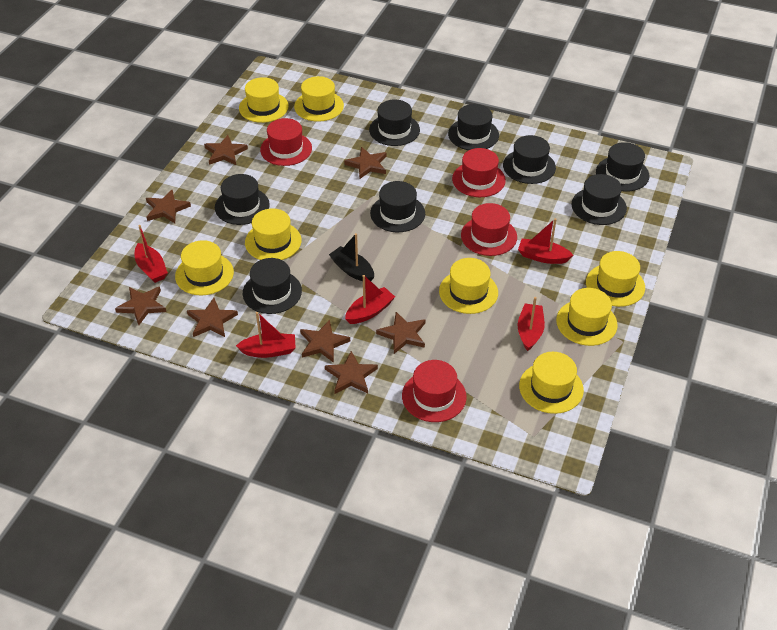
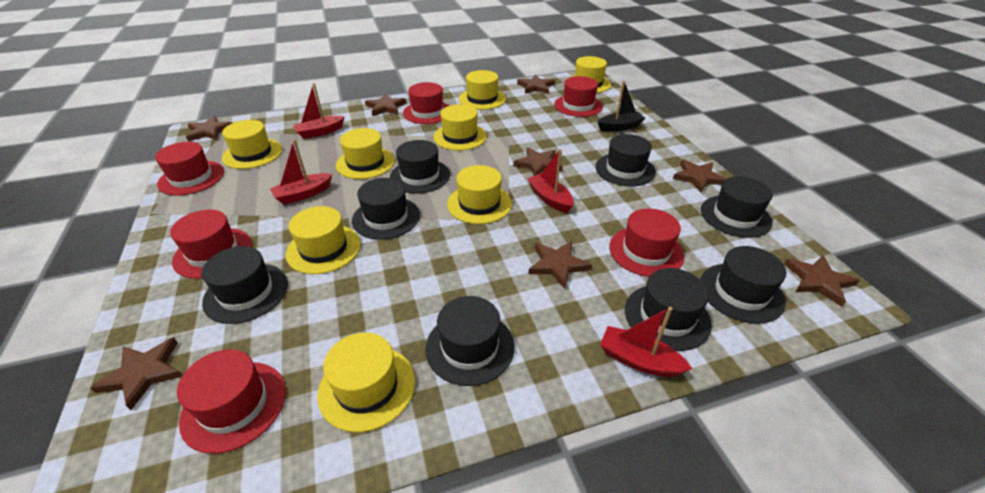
red boat: [135,225,168,283] [236,312,296,358] [345,275,395,324] [518,218,574,264] [518,297,545,351] = 5 -> [270,139,332,204] [293,83,345,139] [527,149,574,213] [600,307,692,377] = 4
red hat: [260,118,312,166] [402,360,467,422] [452,148,506,197] [461,203,517,256] = 4 -> [155,142,224,196] [170,210,252,279] [177,349,286,454] [403,82,449,124] [554,76,603,117] [609,208,684,277] = 6

